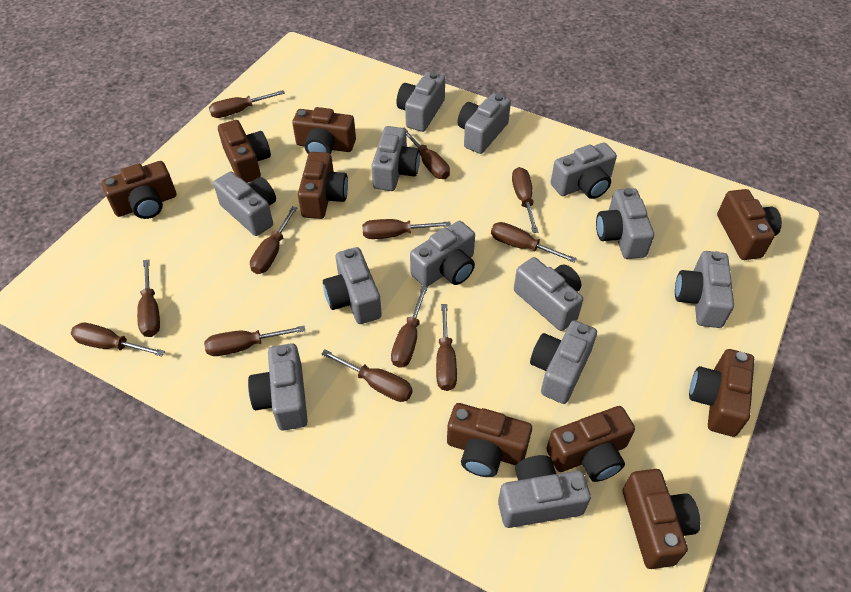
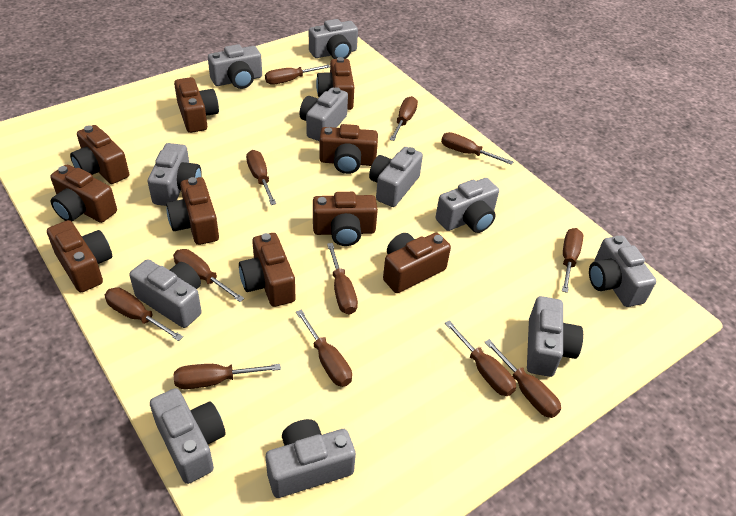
brown camera: [101,161,176,219] [218,120,271,183] [292,107,356,154] [298,152,348,219] [447,403,532,477] [546,406,635,482] [623,469,700,569] [689,349,754,437] [717,189,782,260] = 9 -> [47,220,112,292] [50,165,117,223] [70,125,129,184] [166,177,219,245] [174,77,219,133] [239,233,295,307] [313,192,378,246] [316,57,354,110] [319,124,378,174] [383,233,451,293] = 10
grey camera: [213,172,276,236] [248,343,308,431] [323,247,382,324] [371,126,420,191] [397,72,445,132] [410,221,475,287] [458,93,511,154] [498,455,591,528] [514,257,583,331] [530,320,597,404] [551,143,617,199] [596,188,654,259] [675,251,734,328] = 13 -> [129,259,202,328] [148,143,202,206] [150,388,226,484] [208,44,262,89] [266,419,356,498] [299,87,348,141] [309,19,358,59] [369,147,423,207] [436,178,499,233] [527,296,583,377] [589,236,656,307] = 11

